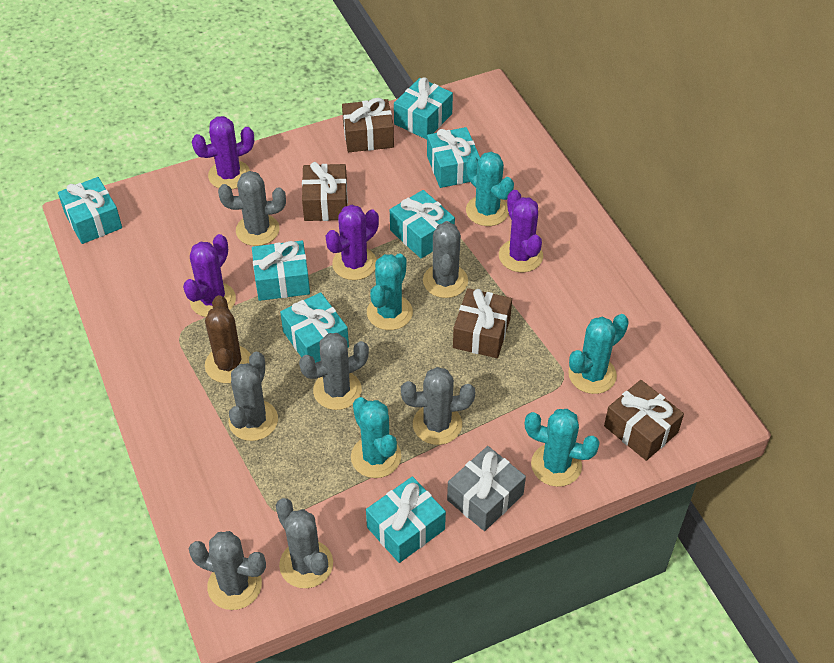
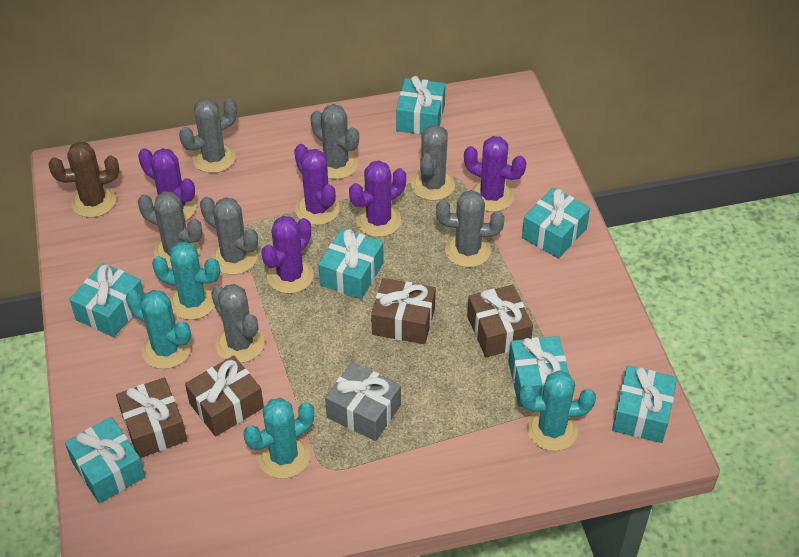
purple cactus: [183,234,236,317] [192,116,254,189] [326,205,379,280] [499,190,543,272] = 4 -> [138,148,196,221] [261,216,314,294] [294,144,340,225] [349,160,406,237] [464,136,526,212] = 5
turquoise cactus: [351,397,401,478] [367,253,413,330] [466,152,514,226] [525,409,600,487] [568,314,629,394] = 5 -> [126,290,191,369] [152,242,220,320] [243,398,314,479] [519,371,596,451] = 4

